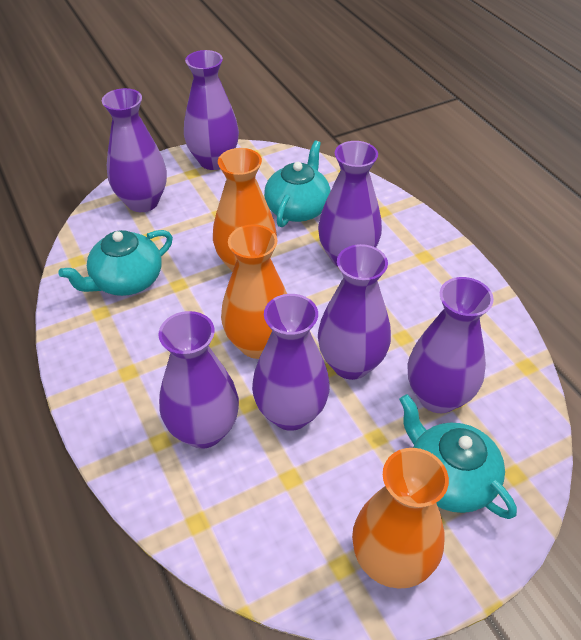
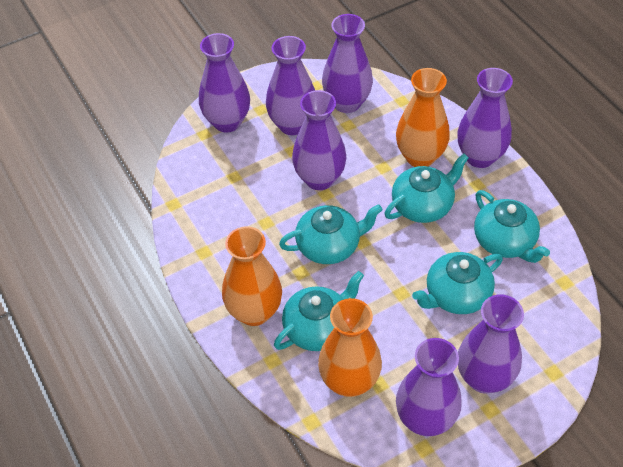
turquoise teapot: [58,230,173,296] [264,141,331,227] [399,394,517,519] = 3 -> [274,271,364,351] [279,204,383,264] [385,154,469,223] [412,252,503,314] [474,190,550,263] = 5

